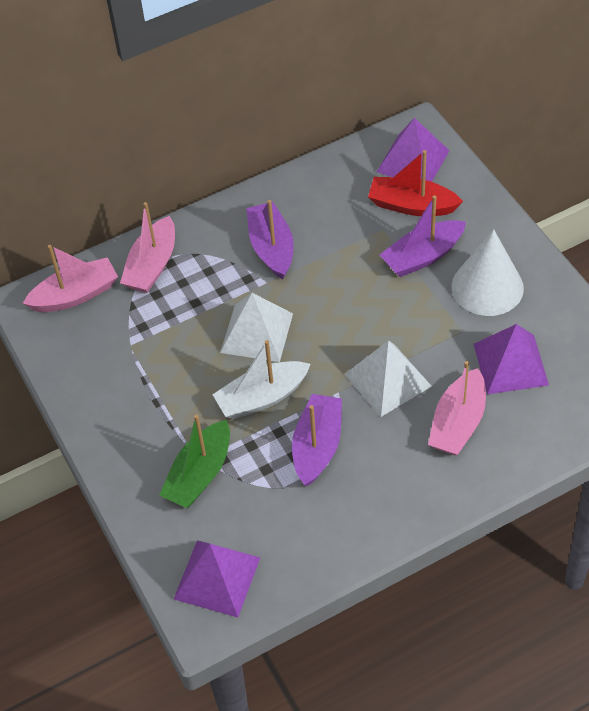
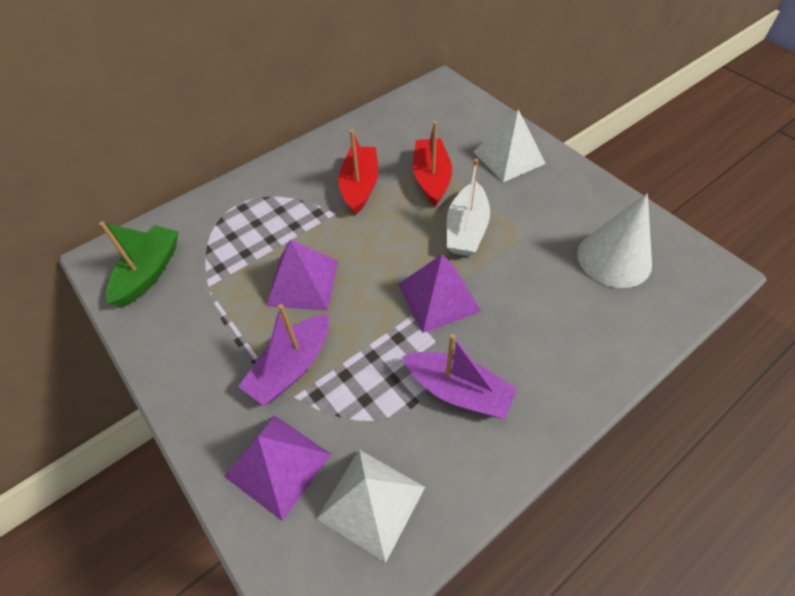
pink boat: [23,245,118,312] [120,202,175,293] [428,361,486,455] = 3 -> none = 0
purple boat: [246,200,294,279] [292,394,342,486] [380,195,466,277] = 3 -> [238,304,329,406] [402,334,517,419] = 2
red boat: [368,150,463,216] = 1 -> [338,130,378,215] [413,121,452,207] = 2

